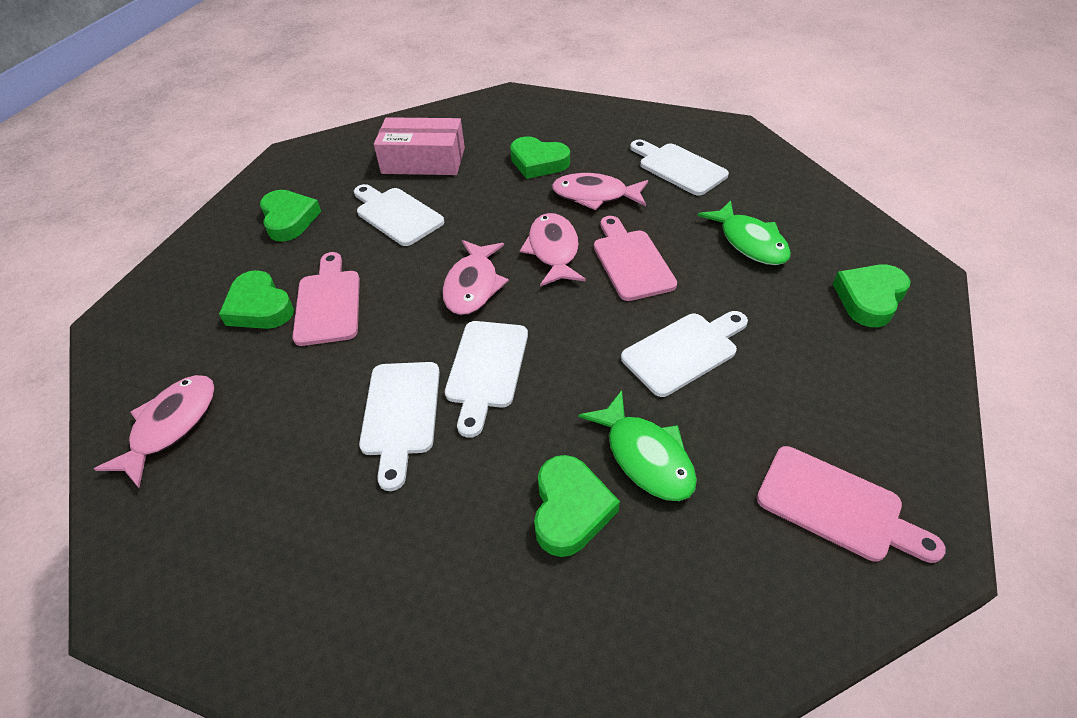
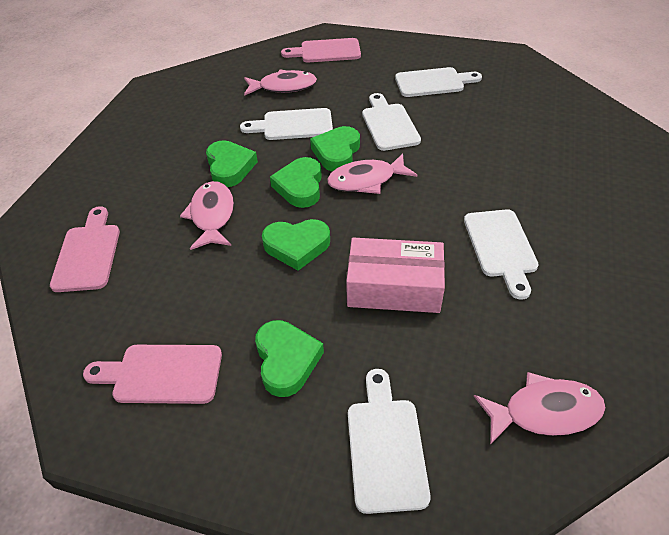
green fish: [578,390,697,501] [698,200,791,265] = 2 -> none = 0

